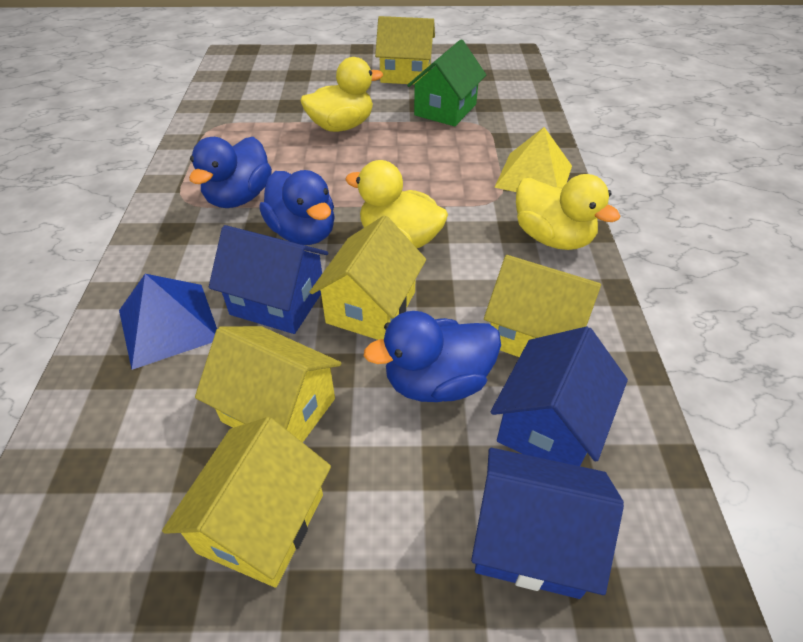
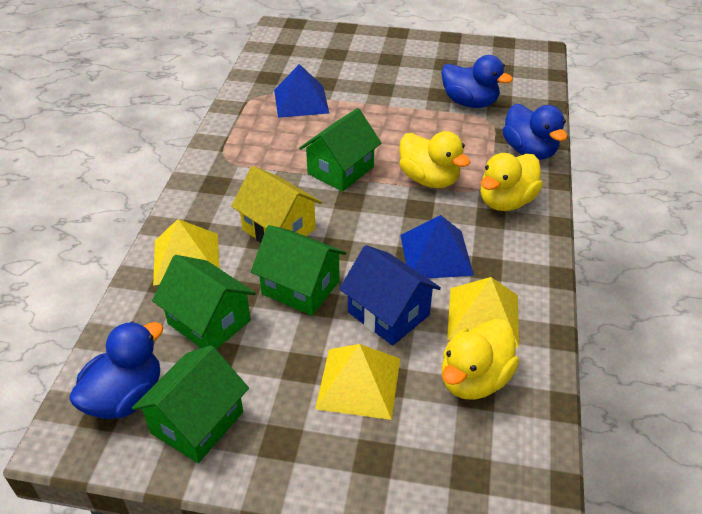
blue house: [209,225,328,334] [471,448,624,599] [490,327,628,466] = 3 -> [339,245,441,345] = 1
blue pyramid: [119,274,217,370] = 1 -> [274,64,329,118] [401,215,474,279] = 2
green house: [407,40,486,127] = 1 -> [132,345,249,463] [152,255,256,349] [251,225,346,316] [299,108,381,192] = 4
yellow house: [162,417,331,588] [195,326,341,442] [310,215,426,340] [375,16,435,85] [484,255,601,357] = 5 -> [231,166,322,243] = 1
yellow pyramid: [494,127,572,192] = 1 -> [153,219,219,286] [315,344,400,420] [447,277,519,347] = 3

